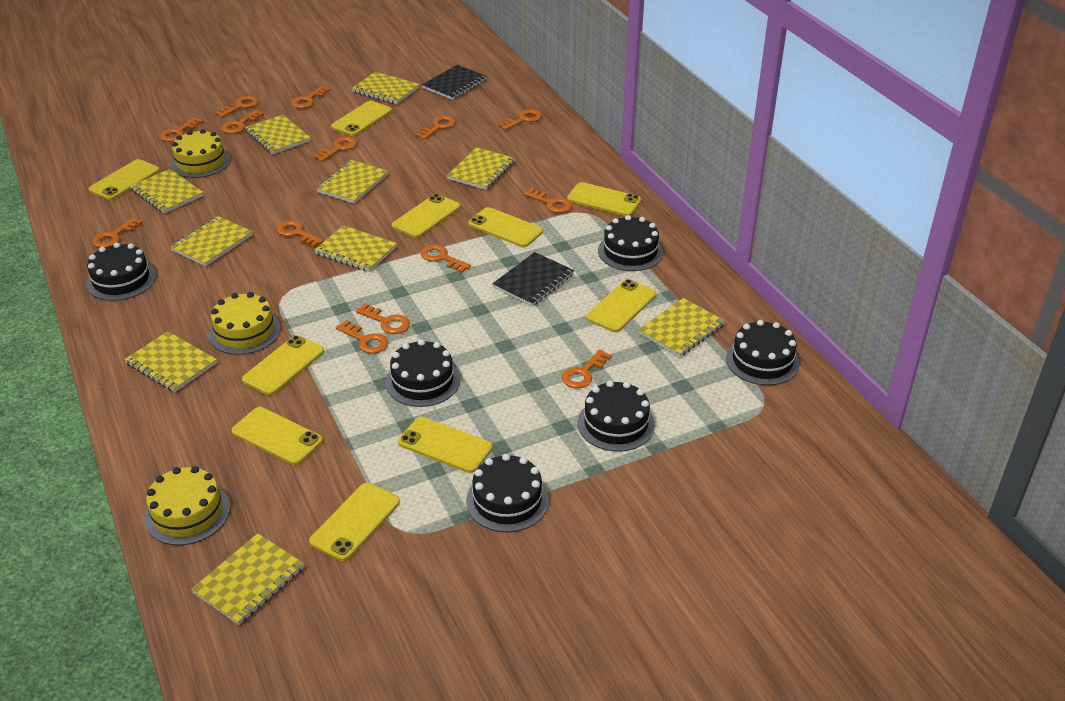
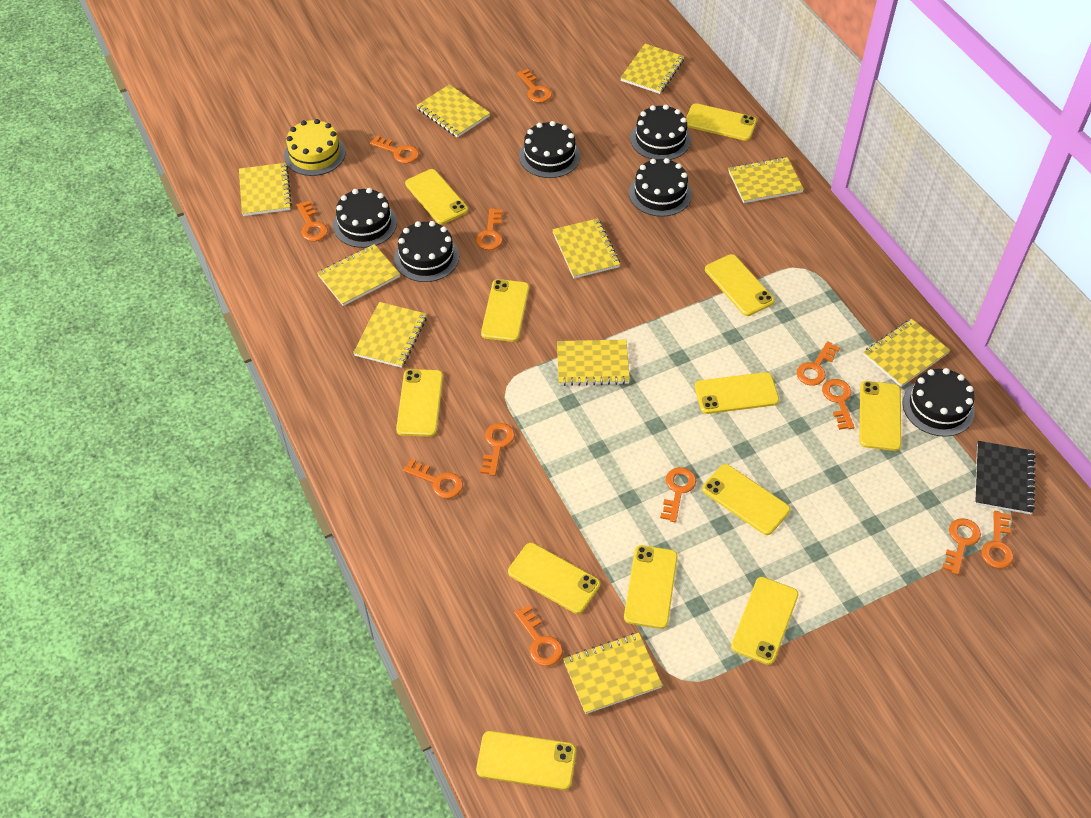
black notebook: [422,65,487,100] [492,252,574,306] = 2 -> [975,441,1036,514] = 1
orange key: [92,217,143,248] [160,117,203,142] [214,96,259,118] [222,110,264,134] [277,220,323,248] [291,86,330,108] [314,137,357,162] [336,320,389,354] [356,303,410,334] [415,116,455,140] [421,244,471,273] [498,109,542,130] [523,188,572,213] [562,349,612,388] = 14 -> [297,201,328,241] [370,135,419,164] [403,459,463,499] [476,208,503,250] [480,423,515,476] [514,605,563,666] [517,69,552,103] [660,467,696,522] [797,341,840,386] [822,379,854,430] [942,518,981,575] [981,511,1014,569] = 12
yellow cake: [144,466,230,546] [170,129,230,178] [209,292,281,355] = 3 -> [284,119,346,176] = 1
yellow phone: [89,159,160,200] [232,407,323,465] [242,335,324,395] [309,483,400,561] [331,101,392,136] [392,194,460,238] [398,417,493,473] [468,207,543,247] [567,182,641,216] [586,279,656,332] = 10 -> [396,369,443,437] [405,169,468,224] [476,731,576,790] [481,279,529,342] [508,543,600,614] [624,545,678,629] [686,103,757,141] [695,372,779,414] [702,464,790,535] [705,254,775,316] [731,577,798,665] [859,381,901,451] = 12

